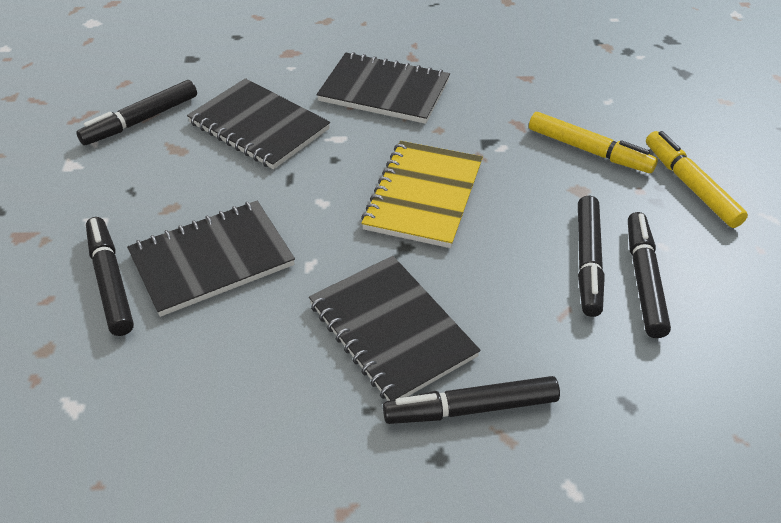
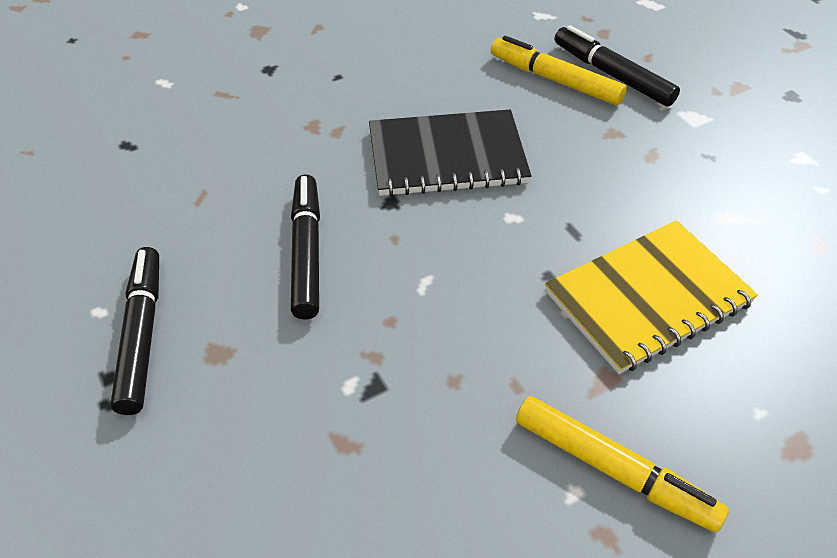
black marker: [76,80,197,145] [86,217,134,336] [383,376,560,424] [578,196,605,317] [628,212,671,338] = 5 -> [111,247,159,415] [291,175,320,320] [555,25,680,107] = 3
black notebook: [127,201,295,317] [187,78,330,169] [309,256,480,401] [317,52,450,124] = 4 -> [369,110,531,197] = 1

